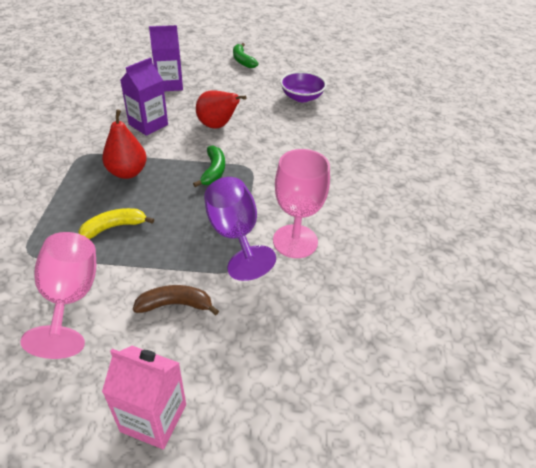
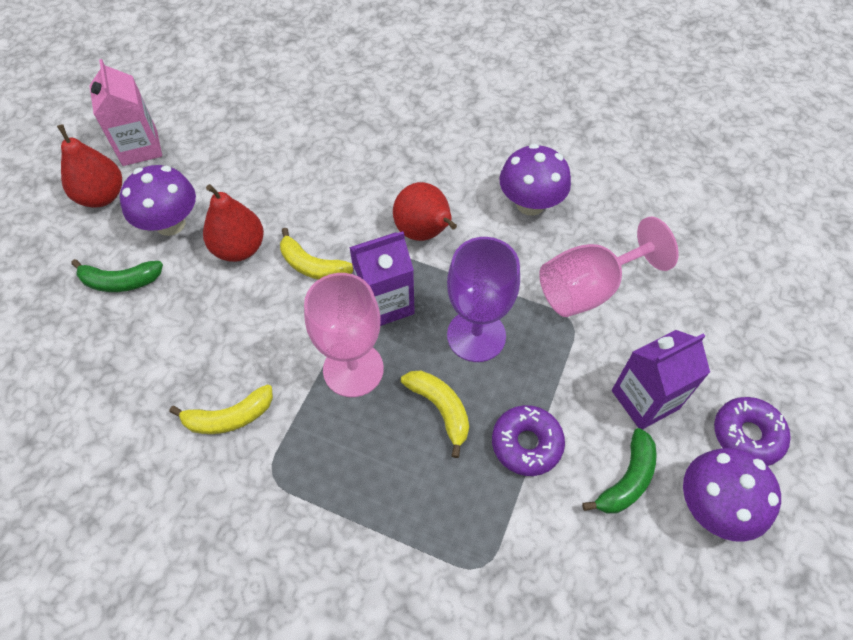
brown banana: [133,285,219,315] = 1 -> none = 0
purple bowl: [280,72,327,102] = 1 -> none = 0
purple donut: none = 0 -> [492,405,565,476] [714,397,791,466] = 2
purple mushroom: none = 0 -> [120,165,196,236] [499,144,571,216] [683,448,781,542] = 3
red pear: [102,109,147,179] [196,90,247,129] = 2 -> [57,124,122,207] [203,184,264,262] [393,182,457,241] = 3
yellow banana: [78,208,154,239] = 1 -> [169,384,273,434] [280,228,353,280] [401,370,469,458] = 3

